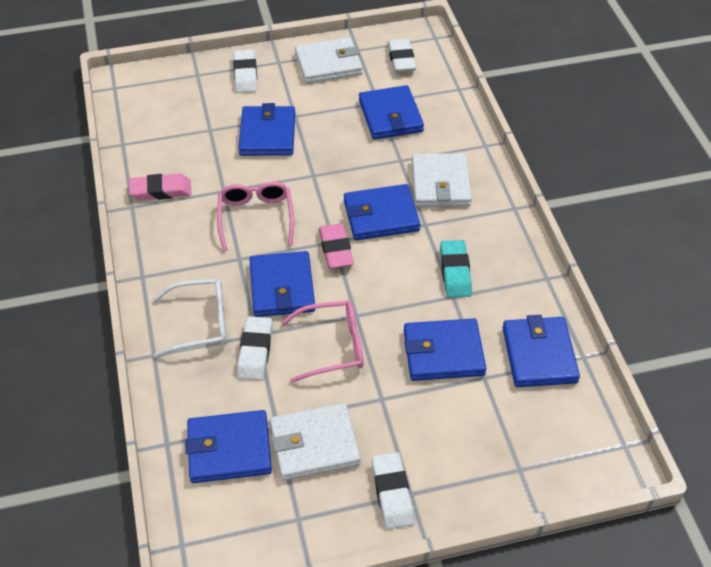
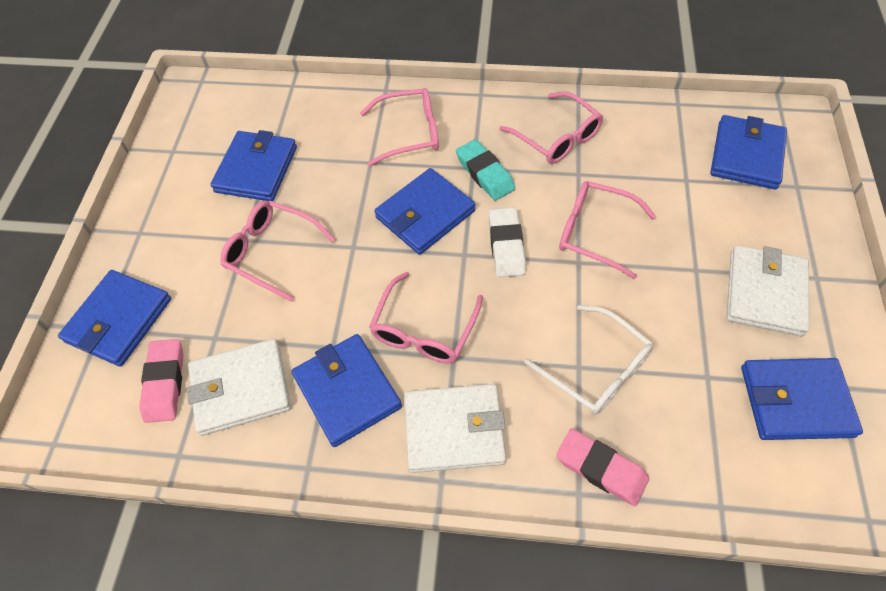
blue wallet: [185,410,272,483] [238,103,295,156] [249,251,315,317] [344,184,421,241] [359,85,424,140] [404,318,486,381] [503,315,580,387] = 7 -> [58,270,171,367] [210,130,297,201] [291,334,402,447] [374,168,476,255] [710,115,787,189] [741,358,863,440] = 6
pink glasses: [217,182,294,251] [281,301,364,383] = 2 -> [220,200,335,302] [360,88,439,166] [369,272,483,364] [499,91,603,164] [559,181,656,279] = 5
white eraser: [233,49,258,93] [237,316,272,380] [372,452,414,529] [387,39,416,72] = 4 -> [489,207,526,277] = 1

